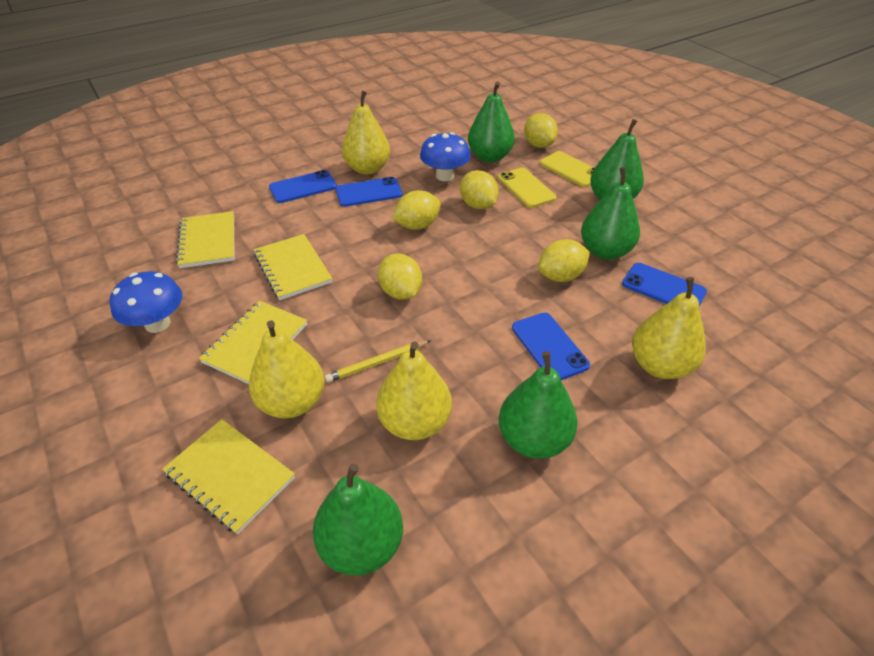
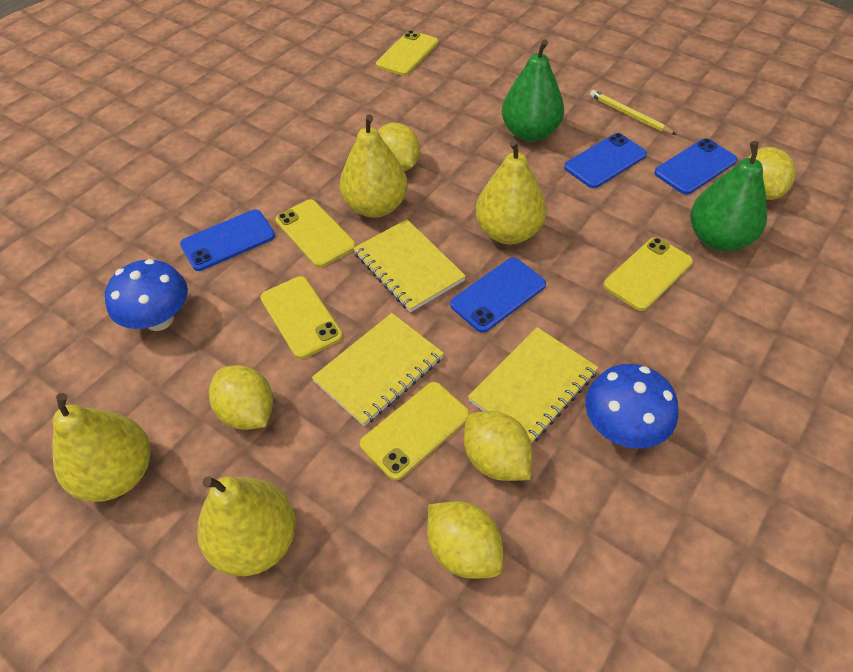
green pear: [313,464,403,576] [468,82,515,163] [499,351,578,459] [581,167,640,260] [590,119,644,200] = 5 -> [502,40,564,142] [690,141,767,251] = 2
yellow notebook: [162,419,295,534] [176,211,234,268] [199,301,307,384] [253,234,332,300] = 4 -> [312,313,444,426] [353,219,466,312] [468,327,599,444] = 3
yellow phone: [498,168,556,208] [540,151,595,187] = 2 -> [260,276,343,359] [275,199,356,268] [360,382,470,480] [376,30,438,76] [604,237,693,311] = 5

